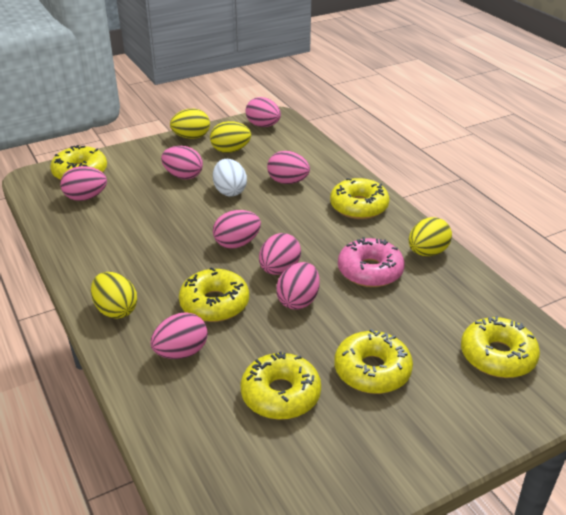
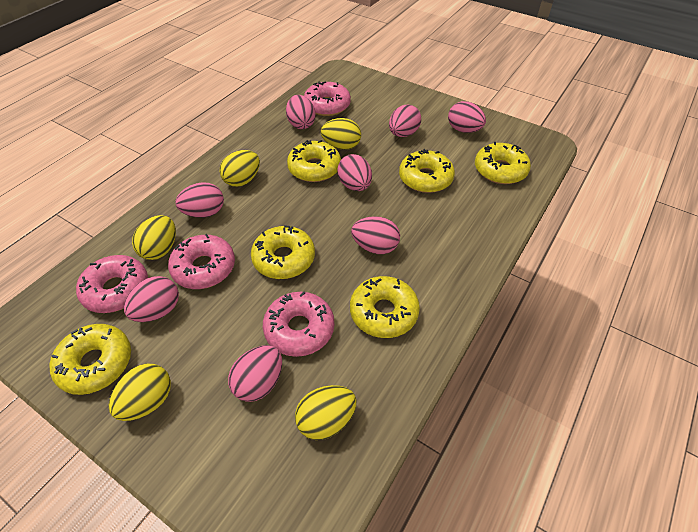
pink donut: [338,237,405,287] = 1 -> [76,255,148,313] [168,234,235,289] [263,291,334,357] [304,81,351,116] = 4
white egg: [213,159,247,197] = 1 -> none = 0
yellow egg: [91,272,137,319] [170,109,210,139] [210,121,251,153] [409,217,452,256] = 4 -> [108,363,171,421] [132,215,176,260] [220,150,260,187] [295,385,356,440] [321,118,361,150] = 5

